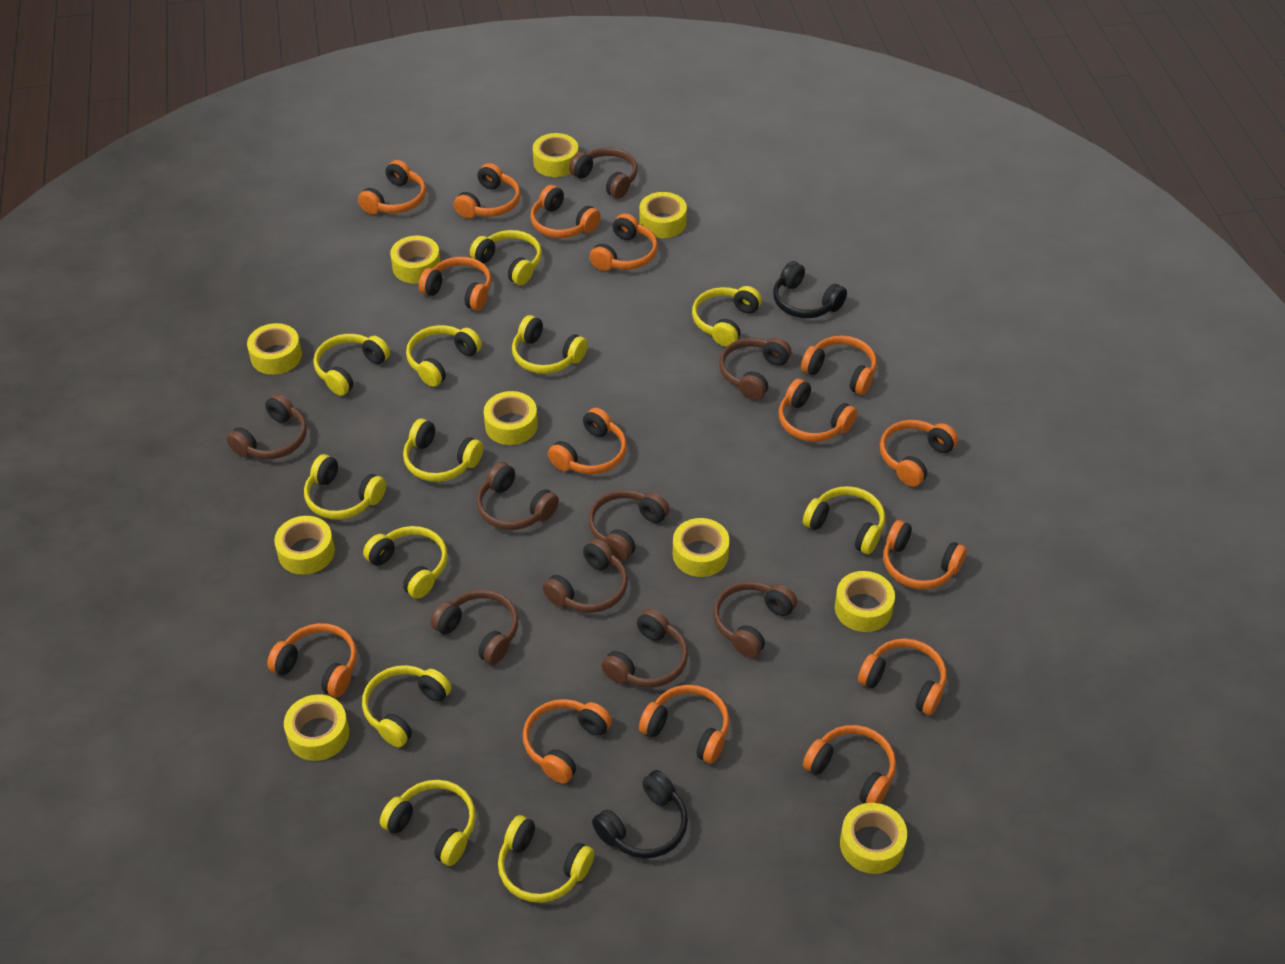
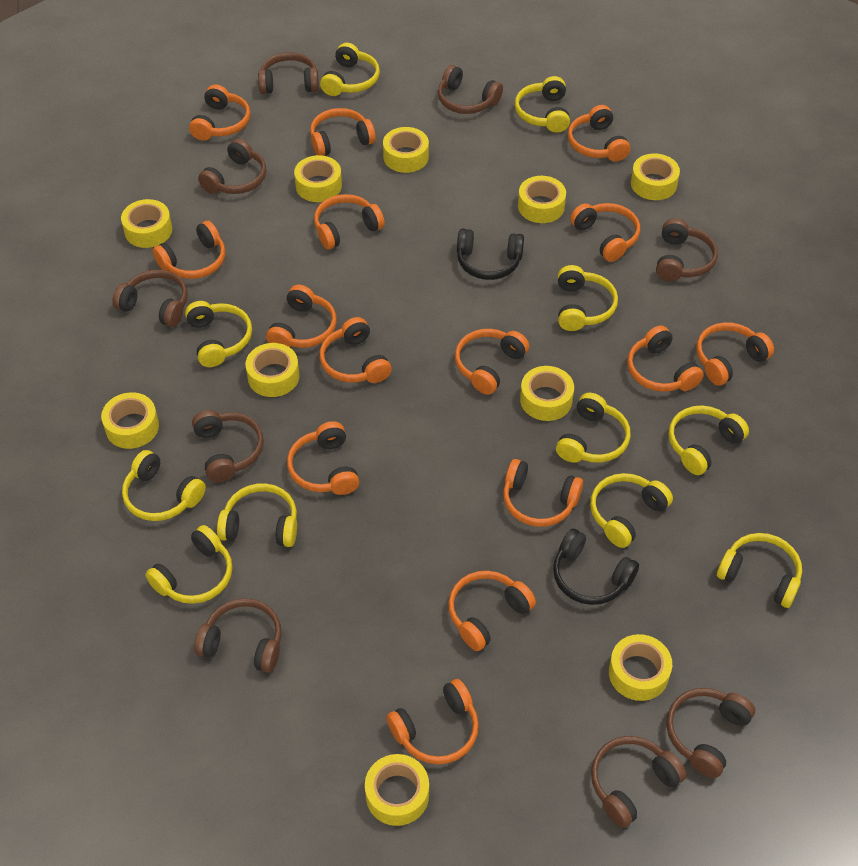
yellow headphones: [304,454,386,520] [314,334,390,396] [362,665,451,747] [363,526,448,599] [380,780,476,866] [403,418,483,482] [406,325,482,387] [470,230,542,285] [498,815,594,903] [512,315,588,374] [692,286,762,347] [803,486,885,554] = 12 -> [122,450,206,521] [145,525,233,604] [185,301,252,367] [217,483,297,547] [320,43,380,96] [515,76,570,132] [556,393,631,463] [558,265,618,331] [590,473,673,548] [668,405,749,475] [717,533,802,608] = 11

